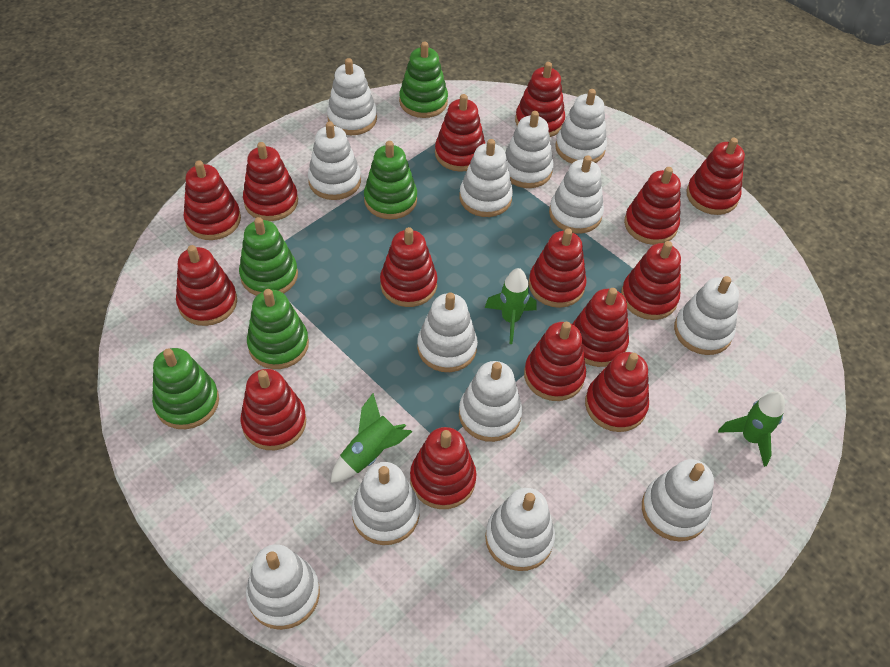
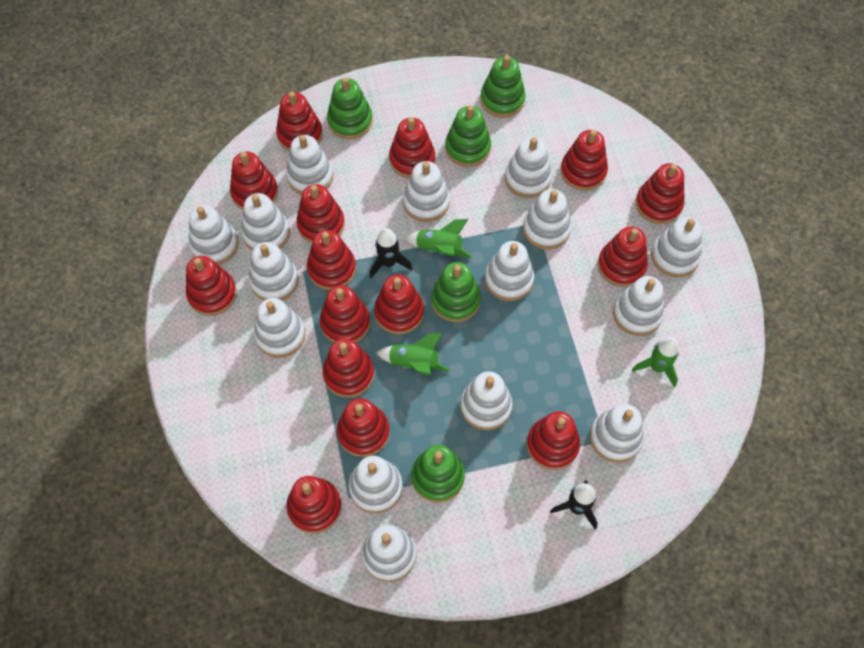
black rocket: none = 0 -> [370,228,412,278] [550,480,598,529] = 2
white stacking toy: [246,544,320,630] [308,121,361,200] [327,58,377,135] [351,462,420,545] [417,292,478,372] [459,361,522,442] [460,139,513,217] [485,488,555,571] [505,111,554,188] [549,155,604,234] [555,89,607,164] [642,459,714,542] [674,276,739,355] = 13 -> [189,205,239,265] [241,193,290,251] [249,242,299,301] [254,298,305,358] [286,135,333,195] [349,456,403,513] [361,524,417,582] [403,161,450,222] [460,371,513,430] [485,241,534,301] [505,137,552,198] [523,189,572,250] [590,404,644,462] [613,276,664,336] [651,217,702,277] = 15

